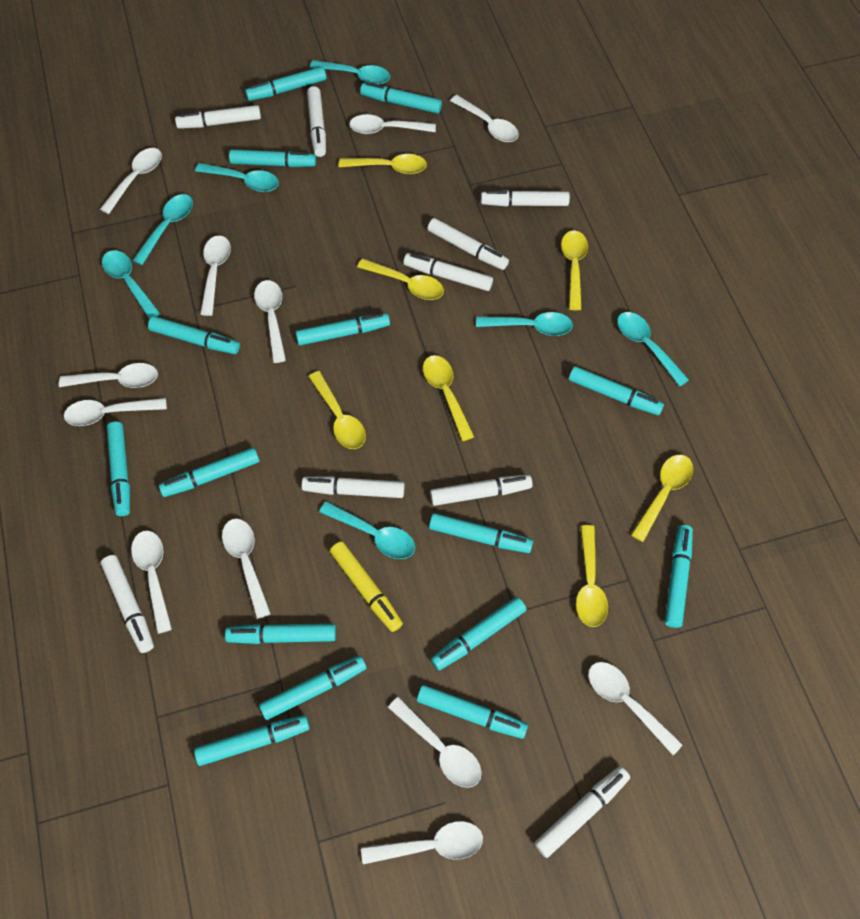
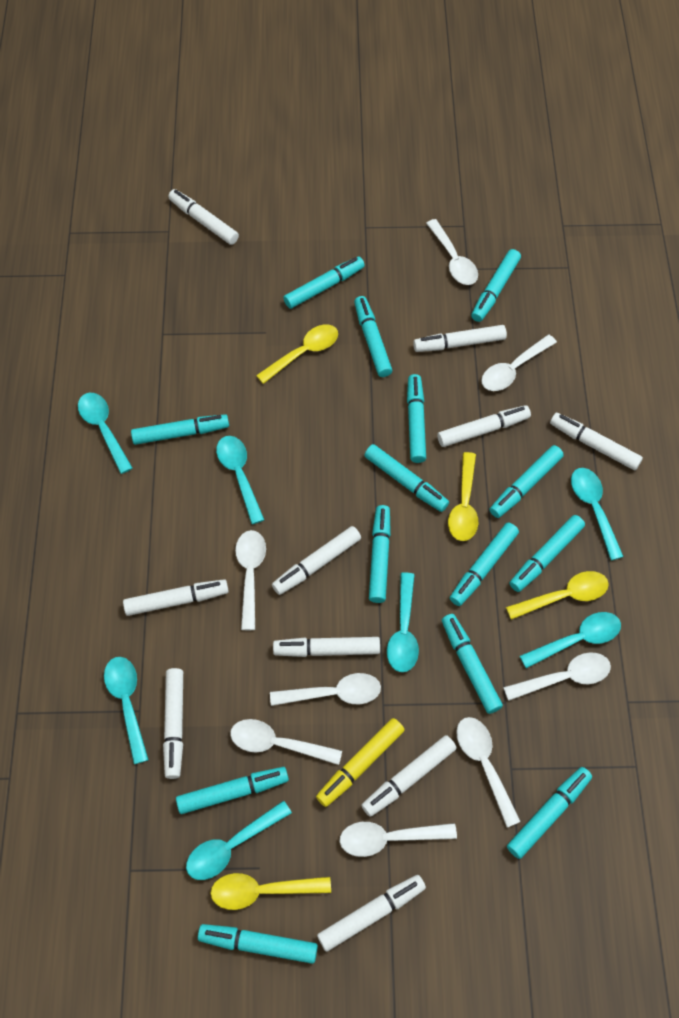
turquoise marker: [106,422,130,516] [148,316,240,354] [159,447,260,497] [194,715,310,766] [225,623,336,644] [229,149,316,167] [245,66,326,101] [259,655,367,720] [295,313,390,345] [360,82,442,114] [417,685,528,739] [429,513,533,553] [431,597,526,671] [569,366,664,415] [665,525,693,628] = 15 -> [131,414,229,445] [176,767,289,814] [198,924,318,964] [283,256,365,309] [354,296,392,377] [364,444,449,512] [369,505,391,603] [407,374,426,463] [442,614,503,714] [450,522,519,606] [471,249,521,322] [490,445,564,518] [507,767,592,859] [509,515,585,592] = 14
white marker: [100,555,154,653] [175,105,261,129] [301,476,404,498] [307,86,326,157] [403,253,493,291] [427,218,509,270] [430,475,533,506] [481,190,570,207] [534,766,630,858] = 9 -> [123,579,229,616] [163,668,183,779] [168,189,239,245] [272,526,361,595] [273,637,380,657] [317,875,426,952] [361,735,457,817] [413,325,507,352] [437,405,531,447] [550,413,643,470] = 10
white spoon: [59,363,158,388] [64,398,167,426] [100,148,162,214] [131,531,172,634] [200,235,231,316] [222,519,271,619] [254,280,286,363] [349,114,436,134] [361,821,483,864] [388,697,482,788] [450,95,519,142] [588,662,683,755] = 12 -> [230,719,342,765] [235,530,266,630] [270,673,381,706] [339,822,457,857] [426,219,478,285] [456,717,521,828] [481,335,557,391] [503,652,611,701] = 8
yellow spoon: [308,371,366,449] [339,154,427,174] [357,258,444,300] [423,355,474,441] [561,230,588,310] [576,525,608,627] [631,455,693,542] = 7 -> [210,873,331,910] [256,324,338,384] [448,452,478,541] [506,571,609,620] = 4

